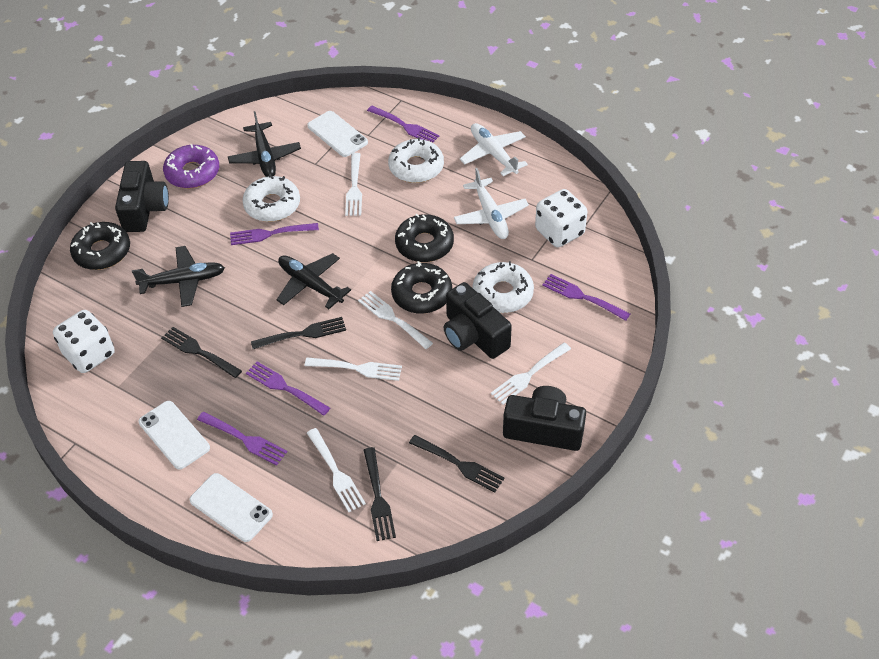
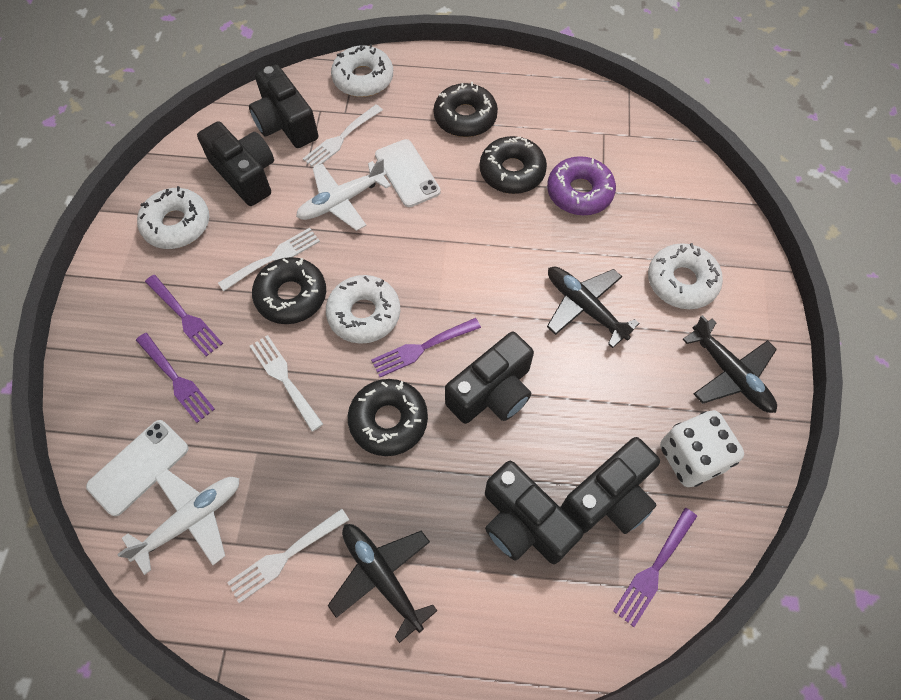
black camera: [115,161,169,232] [444,282,512,359] [503,386,586,451] = 3 -> [197,121,274,206] [249,64,319,148] [445,332,534,424] [485,461,583,564] [560,437,660,534] = 5
black donut: [70,222,130,270] [391,261,452,314] [395,214,454,262] = 3 -> [252,257,326,324] [348,379,428,456] [433,82,498,137] [480,136,547,194] = 4
black fork: [161,327,242,378] [251,317,346,349] [364,447,396,541] [409,435,505,492] = 4 -> none = 0
purple fork: [197,412,287,465] [230,223,319,245] [246,362,330,416] [367,106,439,142] [542,274,630,321] = 5 -> [136,333,215,423] [145,275,223,357] [371,318,481,377] [613,508,697,627] = 4
white dice: [53,310,115,373] [535,189,587,247] = 2 -> [660,410,744,487] = 1
white donut: [243,175,300,222] [388,137,444,183] [473,261,534,313] = 3 -> [137,186,209,249] [326,275,400,344] [331,44,393,97] [648,243,723,309] = 4
white fork: [305,357,402,381] [307,428,366,512] [345,153,362,216] [358,291,433,349] [491,342,571,405] = 5 -> [218,228,320,291] [227,509,349,603] [250,335,323,431] [303,104,383,168] = 4
white phone: [139,401,210,470] [189,473,273,542] [307,111,368,157] = 3 -> [86,420,189,516] [375,139,441,207] = 2

